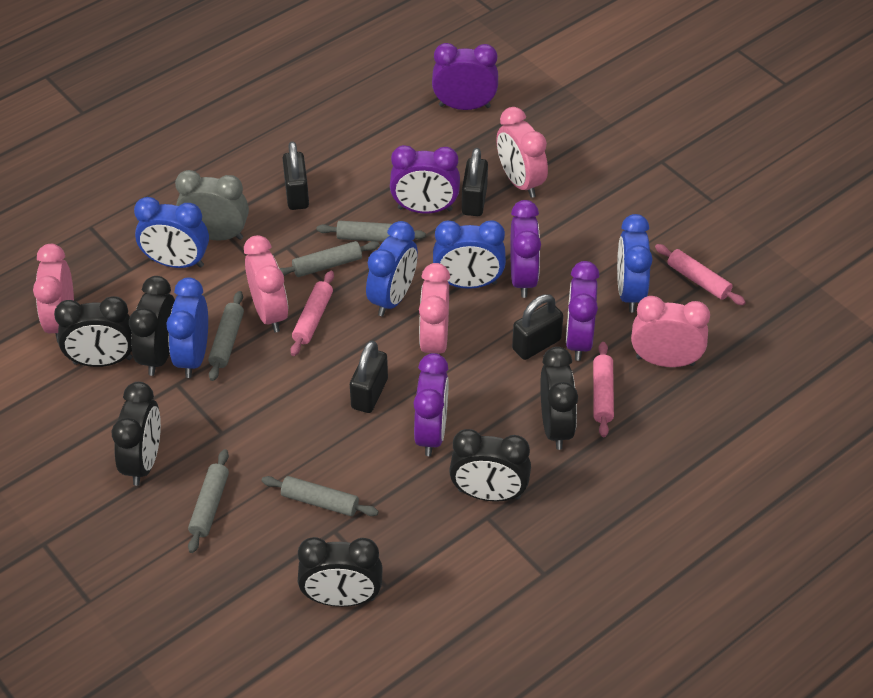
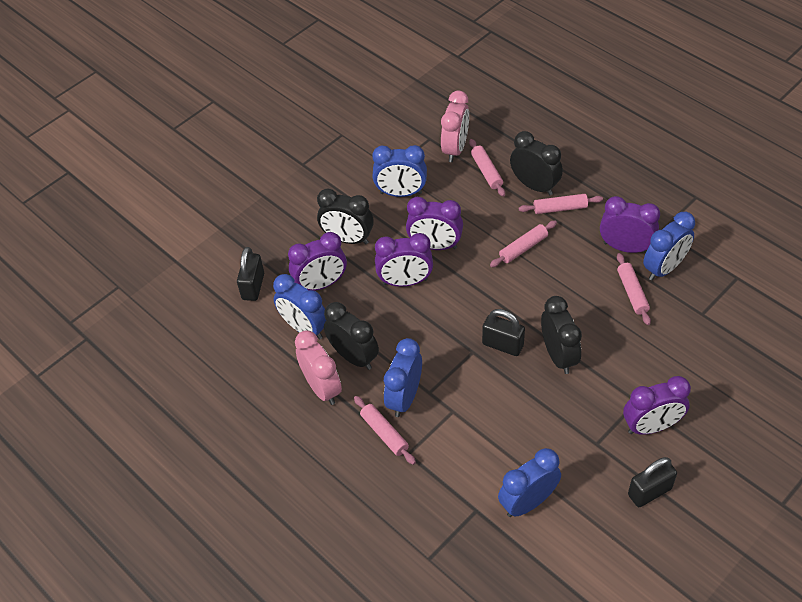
black clock: [54,296,132,367] [111,382,161,486] [129,276,175,376] [298,537,383,607] [449,429,531,502] [540,347,578,450] = 6 -> [317,189,374,244] [324,302,379,370] [510,131,563,195] [541,296,582,374] = 4
black padlock: [283,141,309,210] [350,341,388,413] [462,148,488,216] [512,294,563,360] = 4 -> [237,247,264,301] [482,309,525,356] [628,457,677,507] = 3
grey clock: [175,170,249,241] = 1 -> none = 0
grey rolling pin: [188,449,229,553] [208,291,244,381] [262,476,379,516] [279,241,380,277] [317,221,426,242] = 5 -> none = 0
pink clock: [33,244,74,343] [244,235,288,333] [419,263,450,353] [496,107,548,198] [631,296,710,367] = 5 -> [295,331,342,405] [441,91,469,162] = 2
pink rolling pin: [290,271,334,356] [593,342,614,437] [655,244,746,305] = 3 -> [354,396,416,465] [469,139,505,197] [490,221,557,267] [519,194,603,214] [617,253,651,325] = 5

